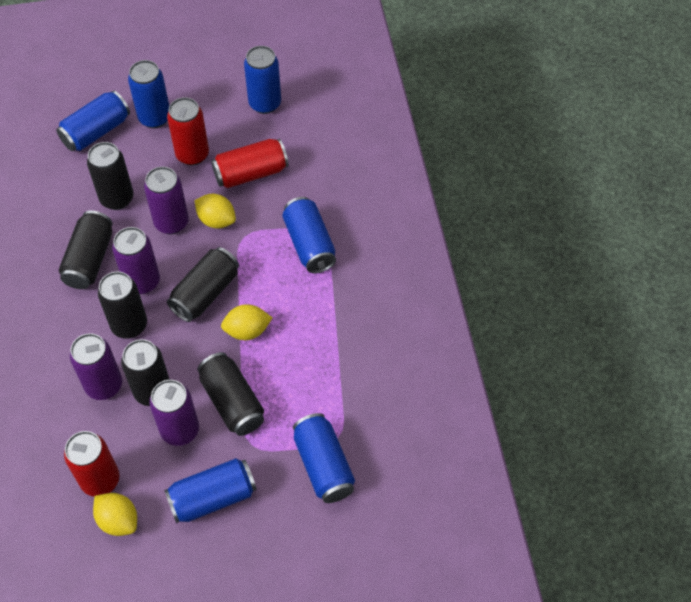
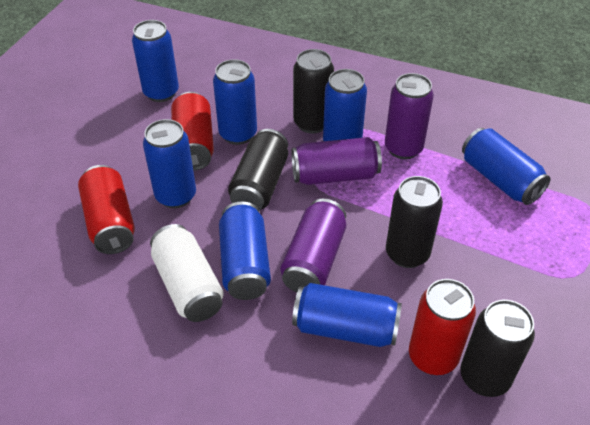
black can: [59,211,112,289] [87,142,133,210] [98,272,147,338] [121,339,170,406] [167,247,239,322] [197,352,264,436] = 6 -> [228,129,288,211] [293,49,334,134] [386,176,443,268] [460,300,535,397] = 4
blue can: [56,90,130,151] [128,60,169,128] [164,458,257,523] [244,46,281,114] [282,197,336,273] [293,413,355,503] = 6 -> [132,20,179,102] [143,119,196,208] [213,59,257,145] [219,202,271,300] [292,283,402,347] [323,69,367,141] [462,128,551,205] = 7
purple can: [70,333,122,400] [112,227,160,294] [144,167,189,234] [149,380,199,446] = 4 -> [280,199,346,292] [292,137,382,185] [385,73,434,159] = 3
white can: none = 0 -> [150,224,224,322] = 1
yellow lemon: [93,493,137,536] [194,194,236,229] [221,304,272,340] = 3 -> none = 0

